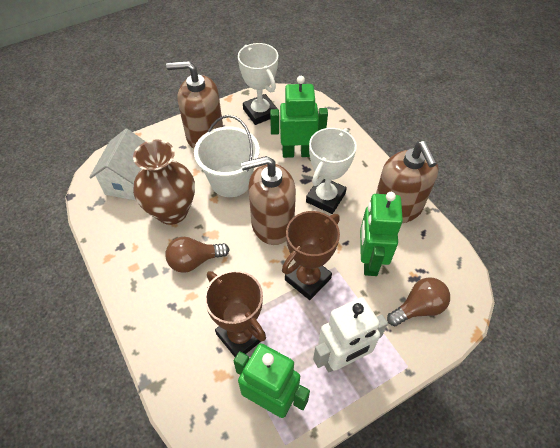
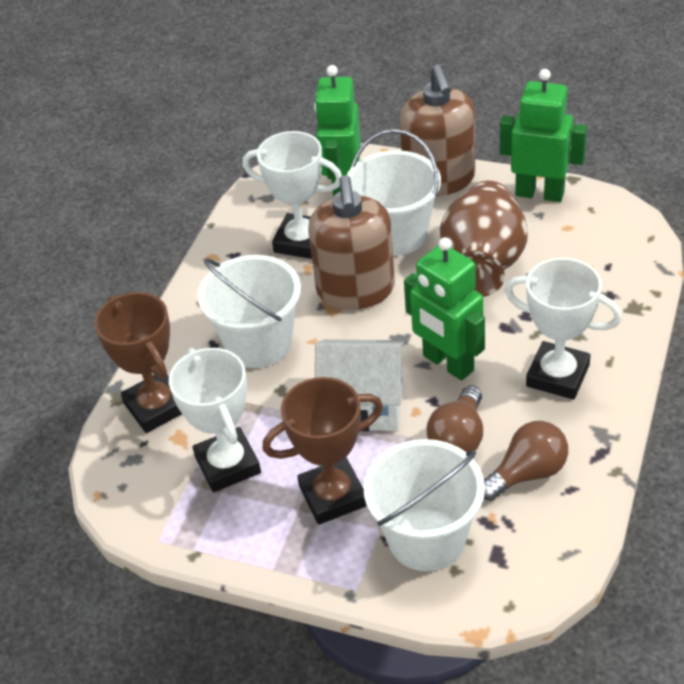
brown soap dispenser: [166,61,223,149] [241,156,296,245] [376,141,439,223] = 3 -> [308,175,395,310] [400,65,475,196] = 2
white bucket: [194,115,260,197] = 1 -> [198,255,301,368] [347,129,441,256] [364,439,485,571] = 3
white robot: [313,297,388,372] = 1 -> none = 0
white trophy: [238,43,278,125] [306,128,357,214] = 2 -> [169,348,261,492] [242,131,342,259] [505,258,622,400] = 3

